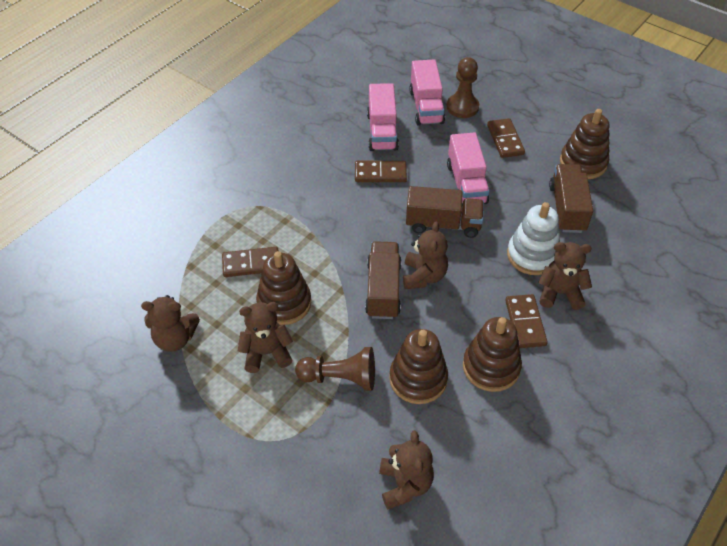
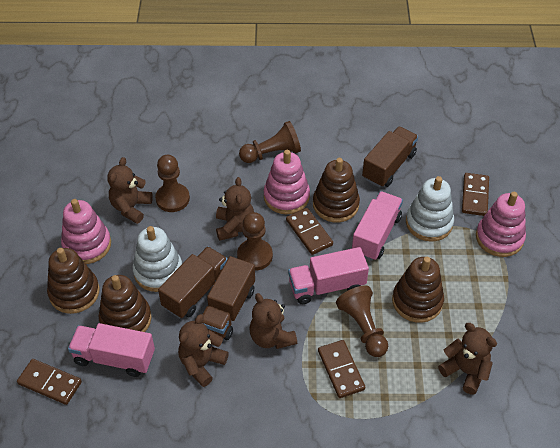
brown pawn: [295,347,375,391] [447,57,479,118] = 2 -> [155,155,190,212] [237,212,273,271] [239,121,301,163] [336,285,388,357] = 4
pink stacking toy: none = 0 -> [61,199,111,264] [264,150,310,214] [476,192,526,257] = 3
white stacking toy: [507,202,560,275] = 1 -> [133,226,182,292] [406,176,454,242] = 2

